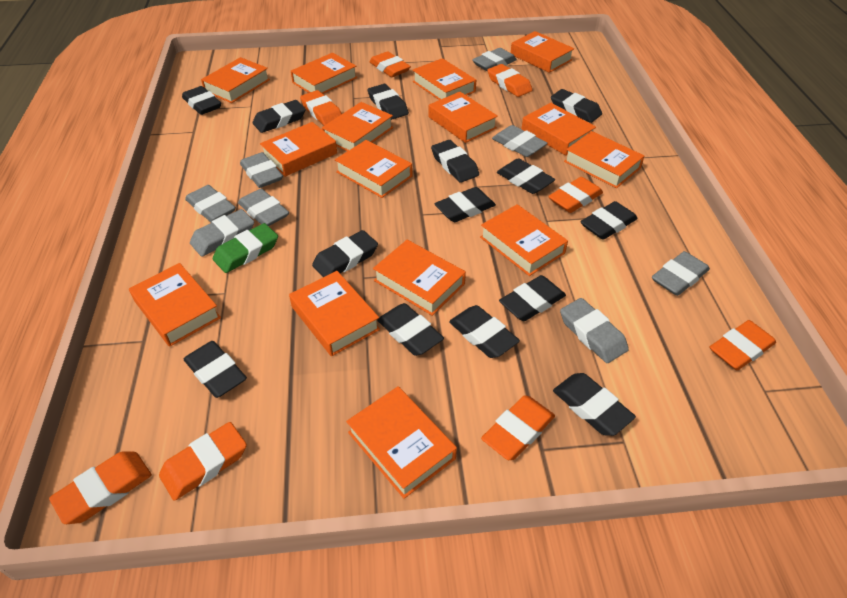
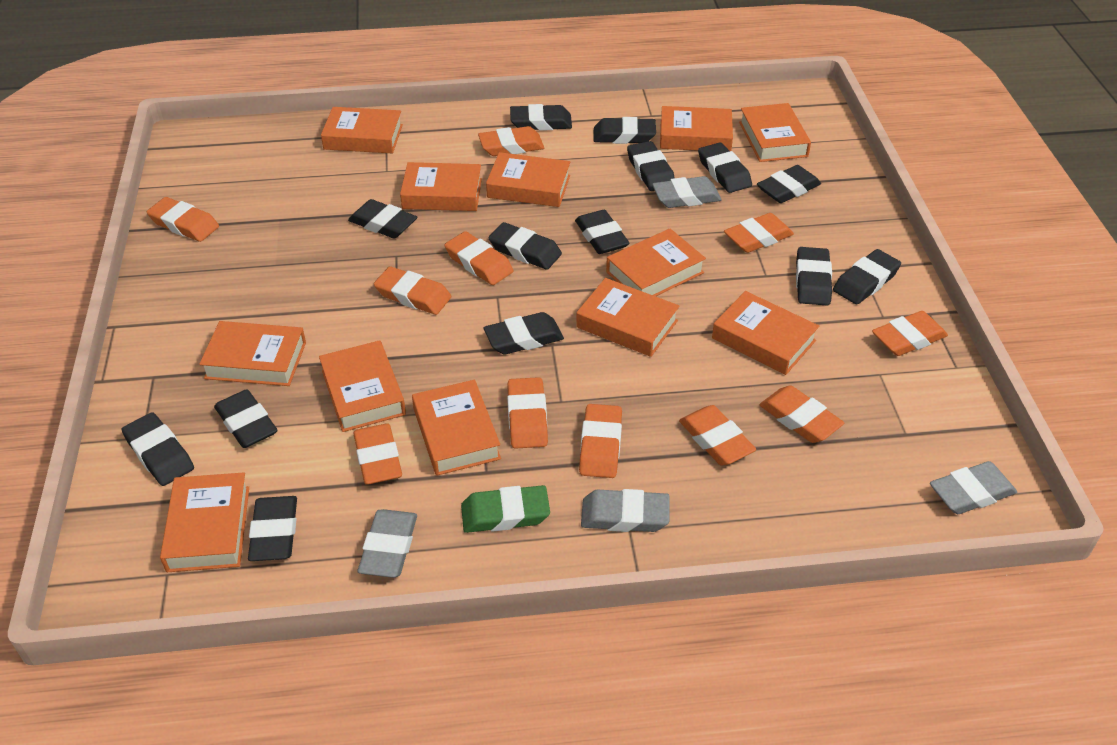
grey eraser: [185,185,236,222] [190,209,254,257] [238,189,289,226] [240,152,283,188] [472,48,517,72] [492,125,548,157] [560,298,629,363] [652,251,710,296] = 8 -> [358,509,417,578] [581,489,670,532] [652,176,722,208] [930,461,1017,514] = 4
orange book: [129,263,221,347] [201,57,270,103] [260,122,337,177] [289,271,380,356] [291,53,357,94] [322,102,393,151] [335,140,412,198] [346,386,457,499] [373,240,466,316] [413,58,476,100] [429,92,498,143] [480,204,568,276] [511,31,574,73] [522,103,596,156] [564,131,644,188] = 15 -> [160,472,249,572] [199,321,306,386] [319,340,406,432] [321,107,403,154] [400,162,482,211] [412,380,501,476] [486,152,570,207] [576,278,679,357] [606,228,706,296] [660,106,733,151] [712,291,819,375] [739,103,811,162] = 12
orange eraser: [49,452,152,524] [159,422,247,501] [300,90,342,125] [369,51,411,77] [481,395,555,460] [487,64,532,97] [548,177,603,213] [709,320,776,370] = 8 -> [147,197,219,242] [353,423,402,485] [374,267,451,315] [444,231,514,285] [478,126,544,156] [507,377,548,449] [579,404,622,478] [679,405,756,466] [724,213,794,253] [760,385,844,443] [872,311,948,356] = 11

